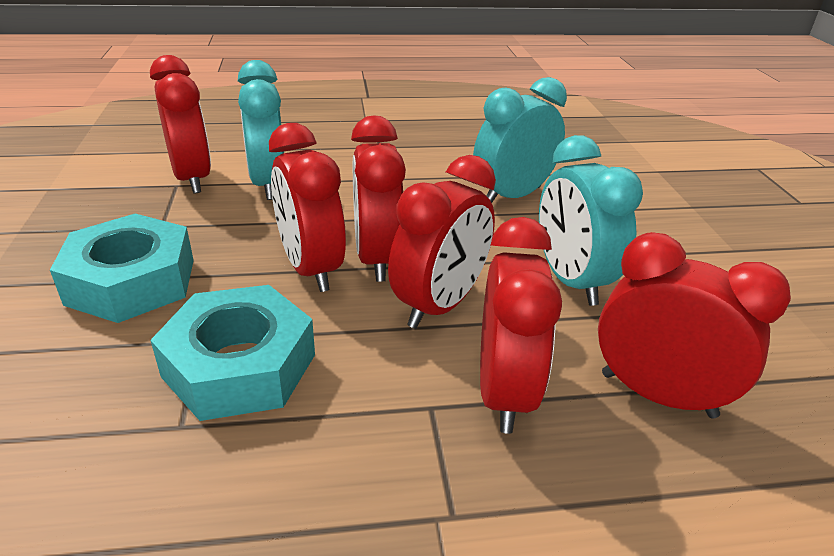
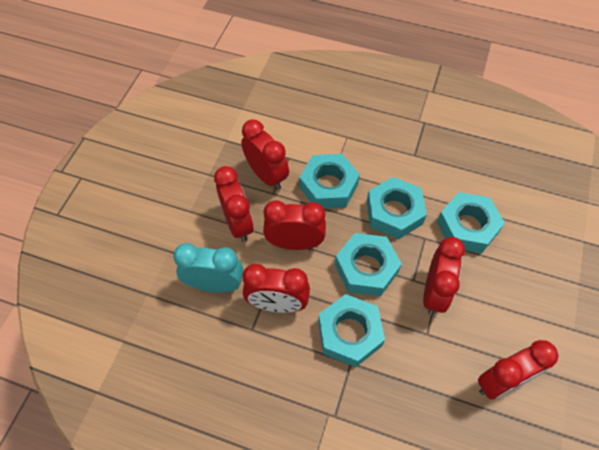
turquoise clock: [238,60,284,200] [473,77,567,203] [539,135,643,306] = 3 -> [173,243,243,293] = 1
turquoise nut: [50,214,194,323] [150,285,315,421] = 2 -> [299,154,360,209] [318,294,385,367] [335,233,402,296] [367,177,427,239] [437,192,505,253] = 5

